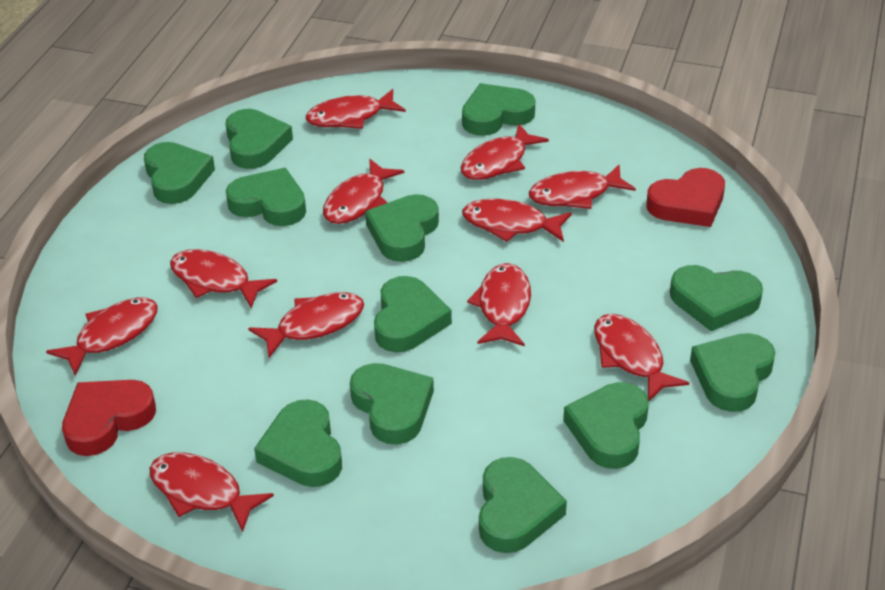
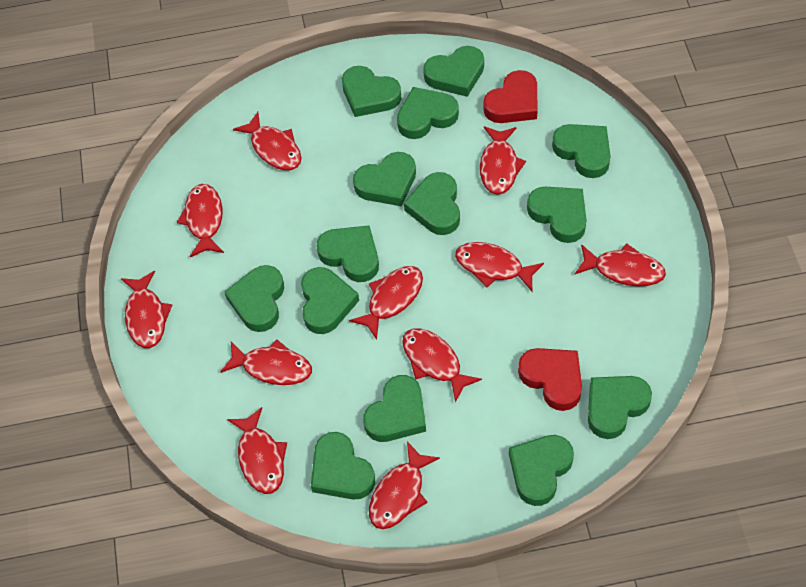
green heart: [144,142,215,204] [225,109,293,169] [226,168,306,226] [254,399,342,487] [350,363,434,445] [365,194,439,262] [374,276,452,352] [462,83,535,136] [479,457,567,553] [563,382,649,469] [670,265,763,331] [690,333,776,412] = 12 -> [224,265,284,332] [301,267,359,334] [311,432,375,500] [317,225,379,282] [342,66,402,117] [353,152,416,206] [363,375,426,442] [397,87,459,139] [404,172,460,235] [423,46,484,97] [509,435,574,506] [527,187,587,243] [552,124,611,178] [588,376,652,439] = 14

